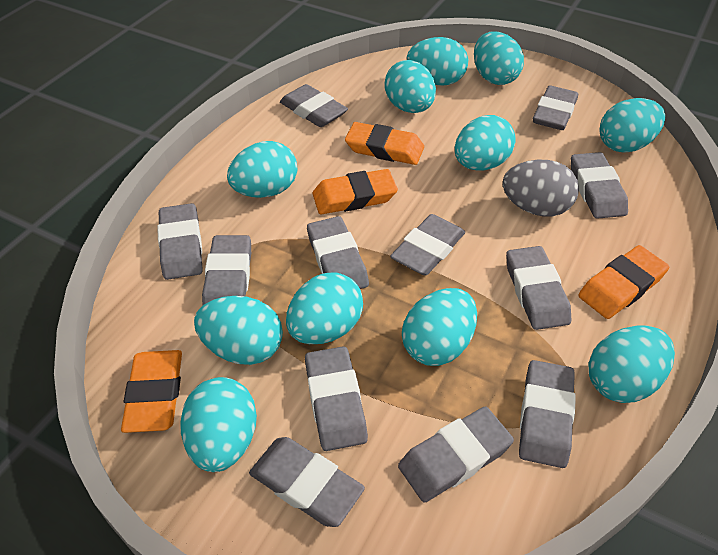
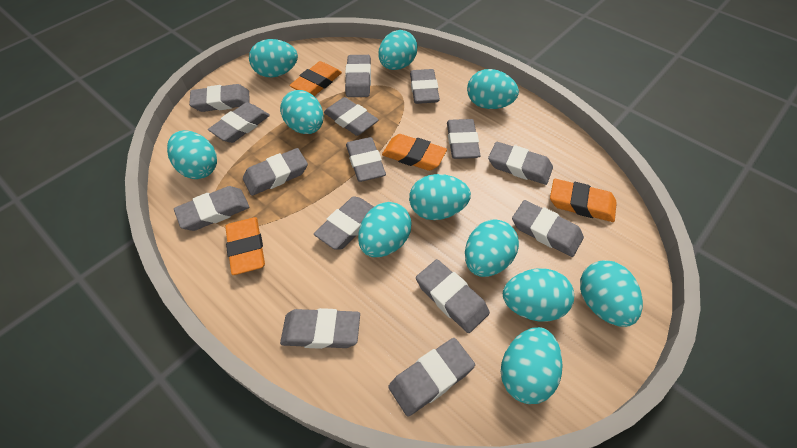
grey egg: [503,160,579,217] = 1 -> none = 0
grey eraser: [157,203,203,280] [202,235,251,305] [249,437,365,527] [280,84,348,127] [305,346,368,451] [307,216,369,289] [390,214,465,276] [398,406,514,503] [506,246,571,330] [519,360,576,468] [533,85,578,130] [571,152,628,219] = 12 -> [174,186,249,231] [189,84,250,112] [208,103,270,143] [243,148,308,196] [280,308,360,349] [314,197,374,250] [324,97,379,136] [345,55,371,97] [346,137,386,182] [388,338,475,416] [410,69,440,104] [416,259,490,333] [447,119,481,159] [488,142,553,185] [512,200,584,257] = 15

